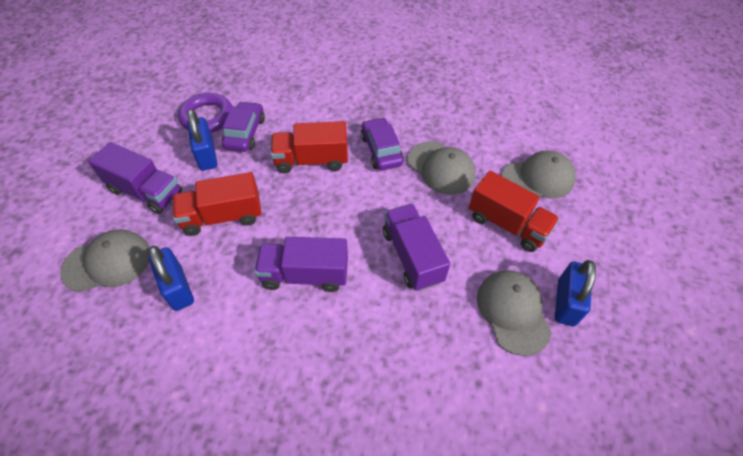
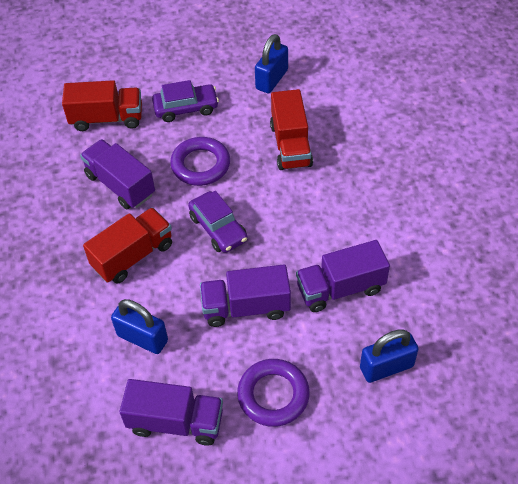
grey cap: [60,229,150,292] [408,141,476,195] [477,270,552,356] [501,150,576,199] = 4 -> none = 0
purple ring: [178,93,232,133] = 1 -> [170,137,230,186] [237,359,310,427] = 2
purple truck: [88,142,182,214] [254,237,348,292] [383,204,450,291] = 3 -> [80,139,155,209] [119,379,223,446] [200,265,291,327] [296,240,390,312] = 4

